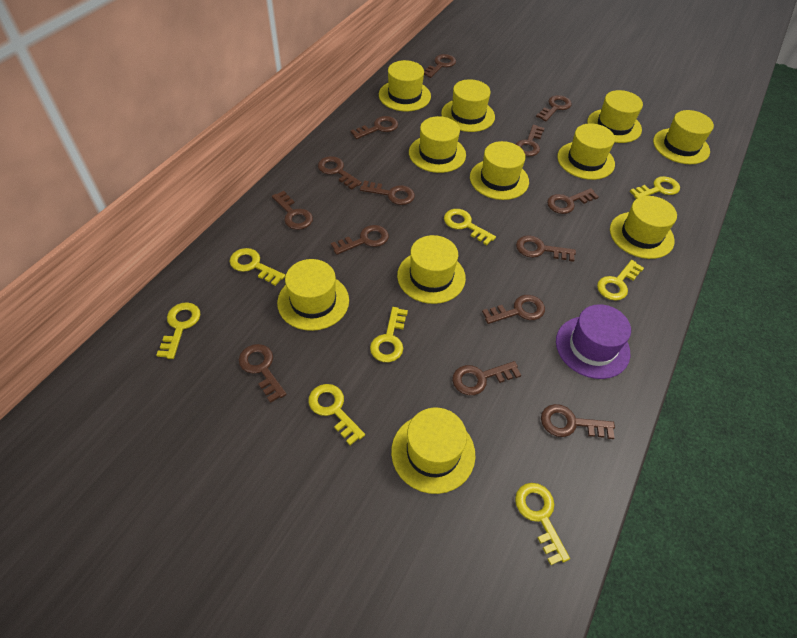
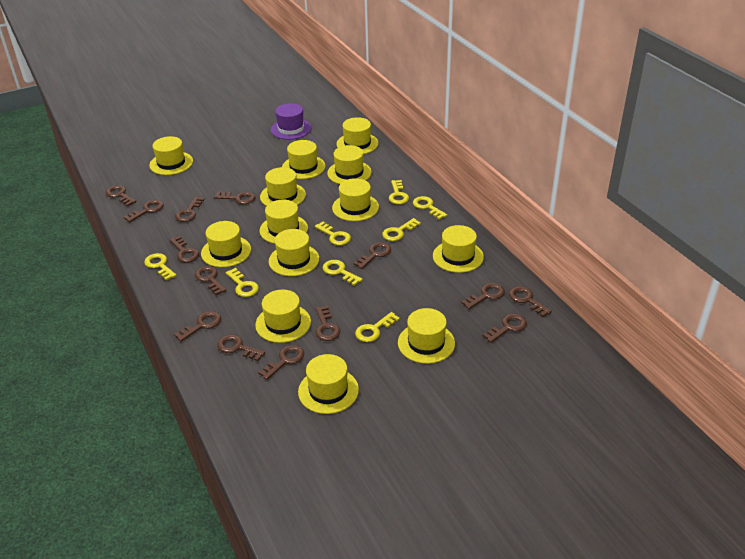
yellow hat: [277,259,349,331] [379,60,431,111] [391,407,475,494] [397,235,466,304] [409,116,466,173] [441,79,495,132] [470,141,529,200] [557,123,615,180] [587,90,643,143] [610,196,677,259] [653,110,714,164] = 11 -> [149,136,193,175] [201,221,251,267] [255,290,311,343] [260,167,306,206] [260,200,308,244] [269,229,319,276] [282,140,325,179] [298,354,359,414] [327,145,372,184] [332,178,379,221] [336,117,378,154] [398,308,455,364] [433,225,484,273] = 13

